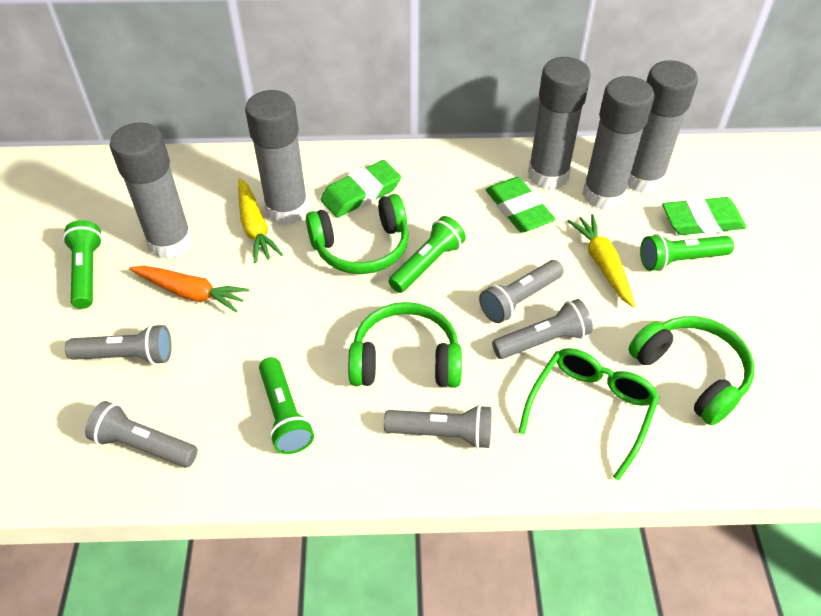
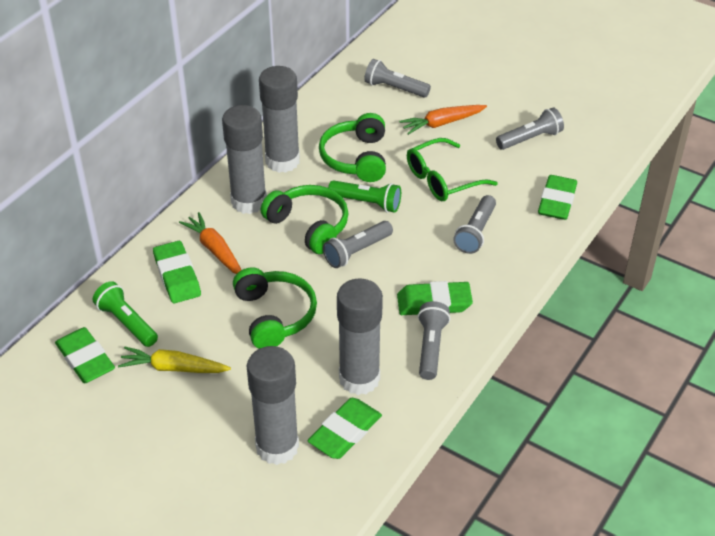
green eraser: [320,160,401,218] [486,177,556,233] [662,197,747,235] = 3 -> [55,327,115,383] [153,241,201,303] [307,398,382,459] [397,281,473,315] [538,175,577,220] = 5
green flashlight: [63,220,102,309] [259,357,314,454] [389,216,466,293] [640,234,734,271] = 4 -> [93,281,158,347] [328,180,401,213] = 2
grey glue stick: [110,122,193,259] [245,90,309,225] [528,57,591,189] [582,76,654,210] [628,60,698,194] = 5 -> [222,105,267,214] [247,346,299,465] [259,66,300,173] [337,278,383,395] = 4
orange carrot: [129,266,249,312] = 1 -> [179,212,241,274] [399,105,487,135] = 2
yellow carrot: [238,178,283,263] [567,214,635,308] = 2 -> [118,347,231,373] = 1

